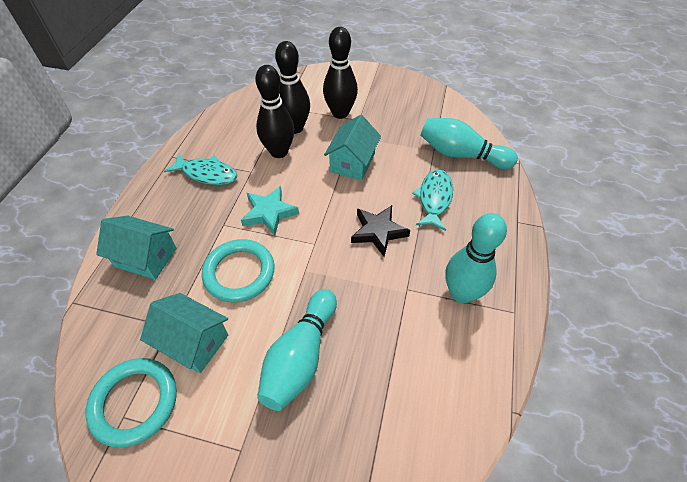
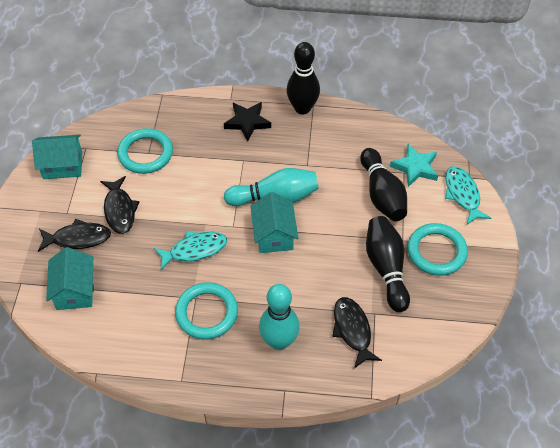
black fish: none = 0 -> [38,219,111,252] [100,176,139,234] [332,297,382,369] = 3
turquoise bowling pin: [257,289,337,411] [421,118,518,169] [445,213,507,303] = 3 -> [224,168,319,206] [259,284,300,350] = 2
turquoise ring: [86,358,177,448] [202,239,275,303] = 2 -> [117,128,173,174] [175,282,238,339] [407,223,468,276] = 3

